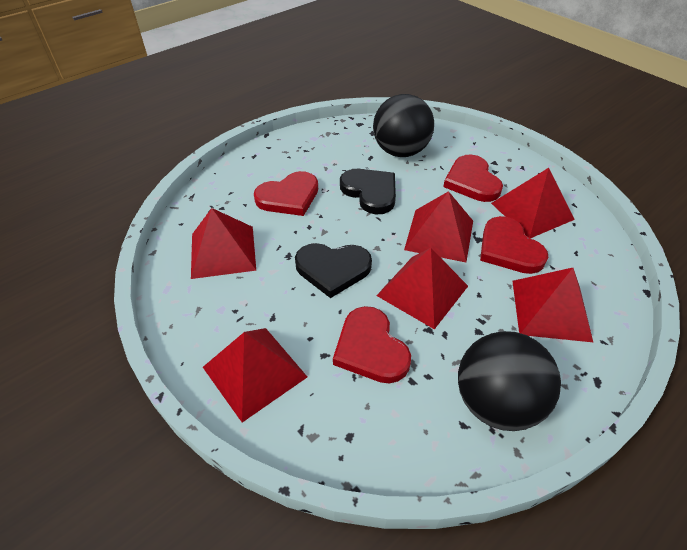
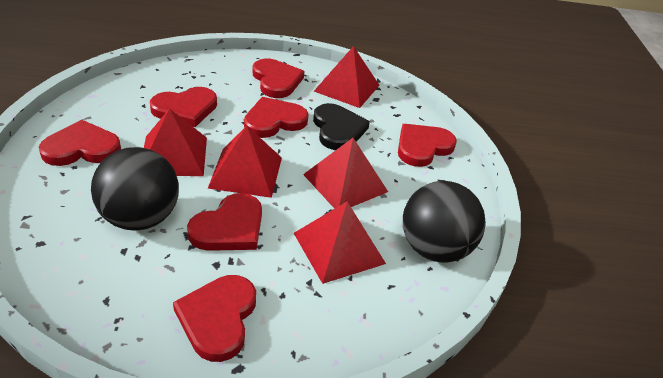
black heart: [295,243,372,298] [340,169,396,215] = 2 -> [313,103,370,150] = 1
red heart: [254,171,318,216] [333,306,411,384] [443,155,503,202] [480,216,548,274] = 4 -> [39,120,121,166] [150,87,217,127] [173,275,256,362] [187,193,262,251] [244,97,309,138] [253,59,304,98] [398,124,457,167] = 7
red pyramid: [191,208,256,279] [203,328,307,422] [376,248,468,329] [404,191,473,262] [491,168,575,238] [512,268,593,342] = 6 -> [144,108,207,176] [208,126,282,198] [294,202,386,284] [303,138,388,209] [314,46,379,108] = 5

